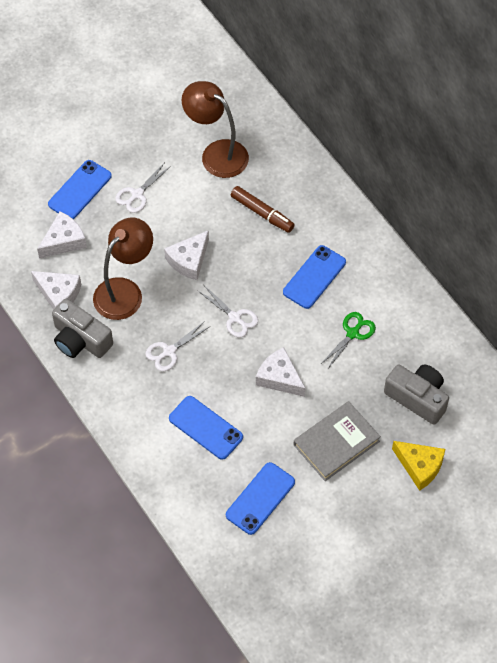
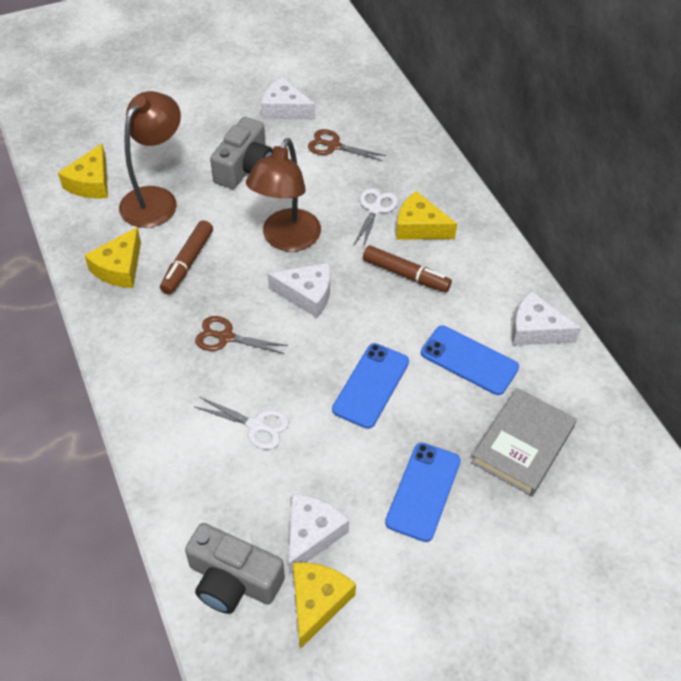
blue phone: [48,160,112,219] [169,396,243,460] [226,462,295,535] [283,245,346,309] = 4 -> [332,343,409,429] [385,442,461,542] [421,326,519,395] = 3
brown marker: [231,186,295,233] = 1 -> [160,220,213,294] [363,245,452,292] = 2
brown scissors: none = 0 -> [195,316,288,354] [308,129,386,161] = 2
green scissors: [321,312,376,370] = 1 -> none = 0
white scissors: [115,162,171,213] [145,321,211,371] [197,285,258,337] = 3 -> [195,397,289,450] [353,188,398,248] = 2
yellow cheese: [392,441,445,491] = 1 -> [58,144,108,199] [84,227,141,288] [293,562,356,649] [396,191,457,240] = 4

